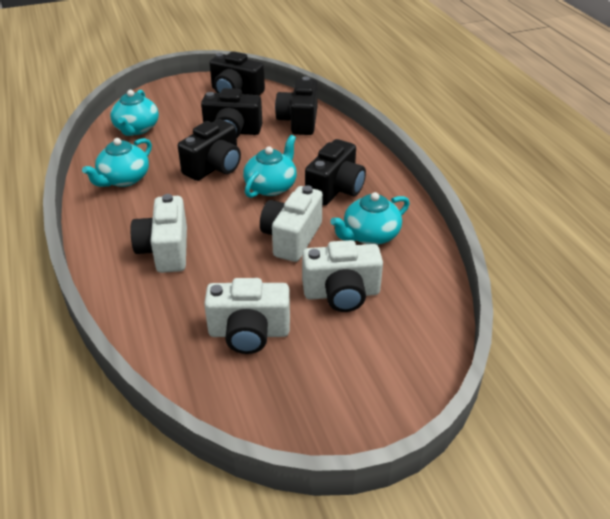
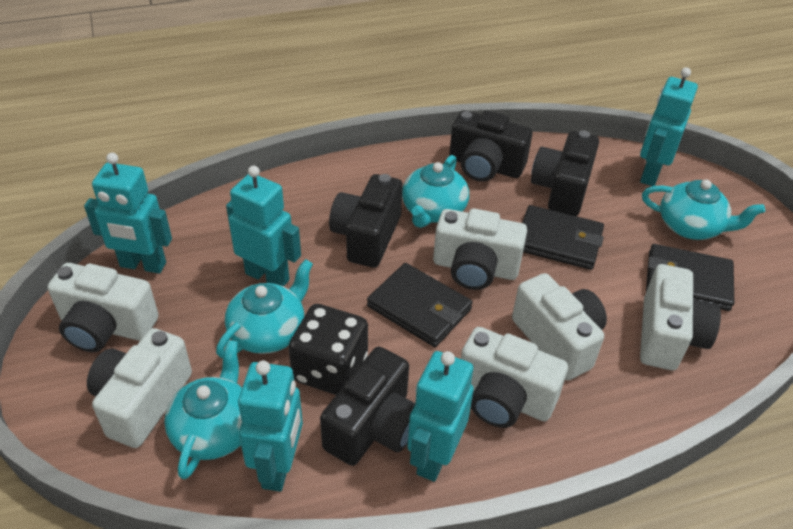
black camera: [178,119,241,181] [201,88,262,138] [210,51,265,96] [275,76,318,135] [305,139,366,206] = 5 -> [320,347,415,466] [329,174,403,268] [449,110,533,182] [531,130,599,216] = 4
black dice: none = 0 -> [289,304,368,395] = 1
black wallet: none = 0 -> [367,263,473,347] [522,205,604,270] [646,244,734,311] = 3
turquoise robot: none = 0 -> [84,153,172,274] [226,166,301,287] [238,361,303,492] [407,351,474,482] [640,67,698,186] = 5
white camera: [131,194,187,273] [204,278,290,354] [260,185,323,262] [302,240,383,312] = 4 -> [48,263,159,352] [87,328,192,448] [433,208,527,290] [461,327,568,428] [512,273,607,380] [640,264,721,370] = 6

